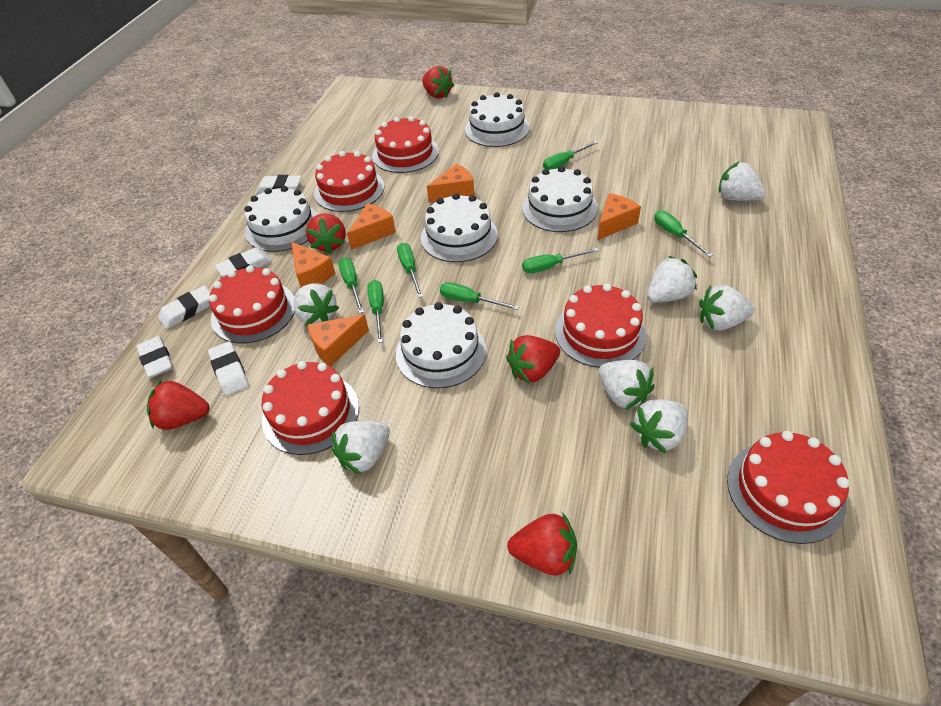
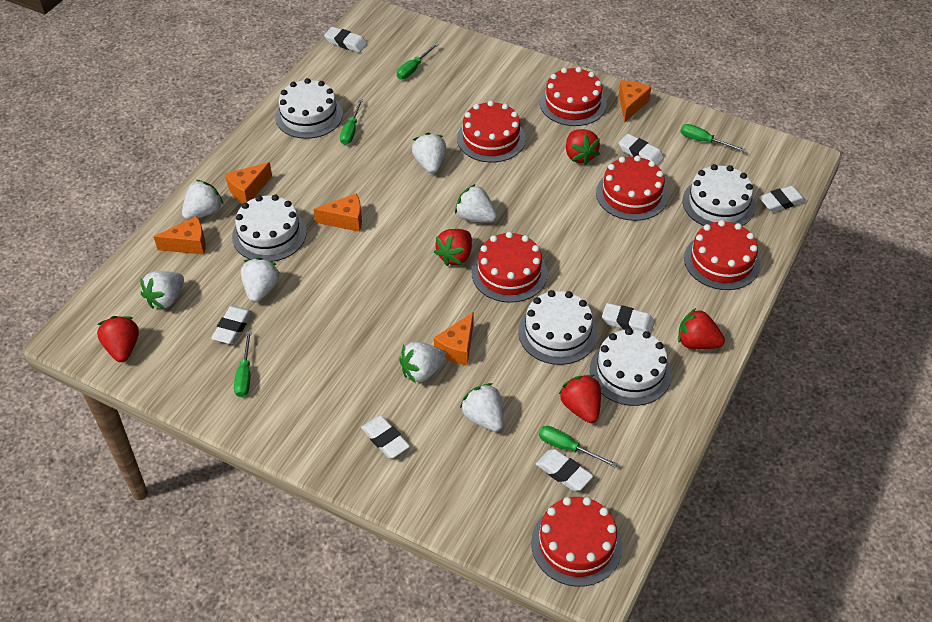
green screwdriver: [338,257,364,314] [367,280,384,343] [397,243,423,298] [440,282,519,310] [522,248,599,273] [543,141,598,170] [654,210,713,257] = 7 -> [234,331,252,397] [340,98,363,145] [397,43,438,79] [539,426,617,467] [680,124,745,152] = 5
white eraser: [136,336,173,378] [158,286,210,329] [208,341,249,396] [215,248,272,277] [256,175,301,194] = 5 -> [211,306,252,344] [324,27,367,53] [361,416,410,458] [536,449,593,491] [602,303,655,334] [618,134,664,165] [759,186,806,212] = 7

